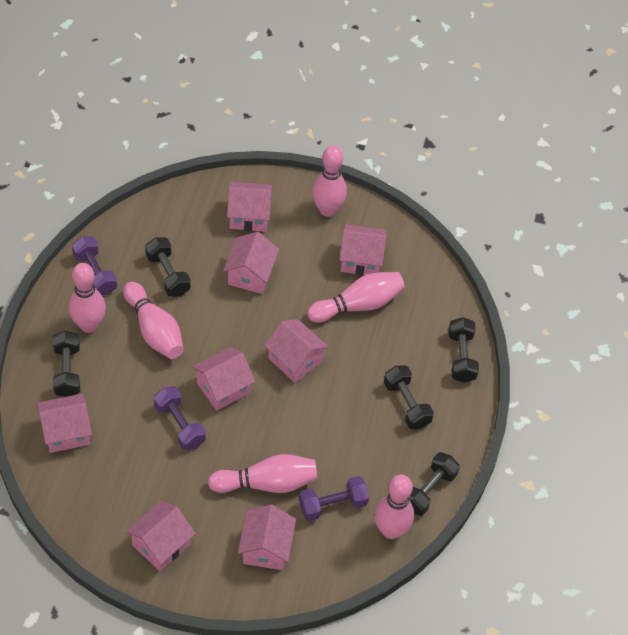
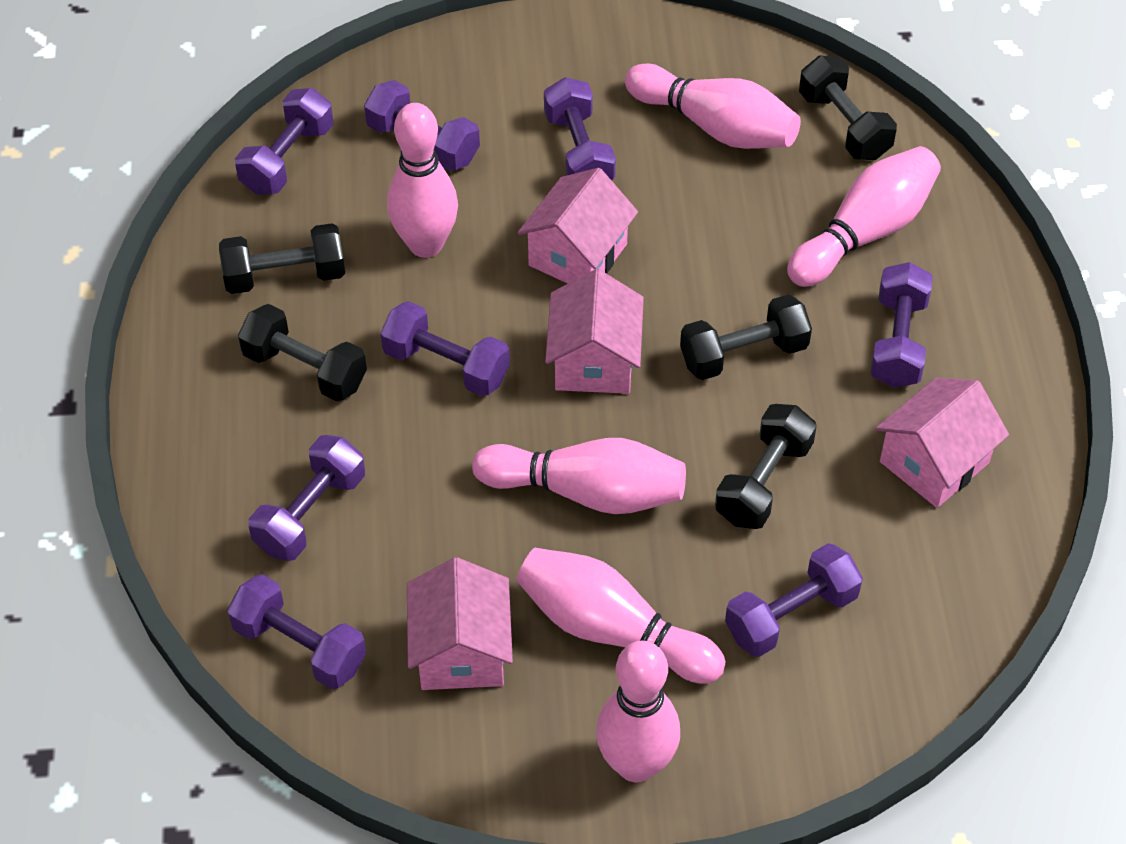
pink house: [37,394,92,453] [126,501,196,571] [192,347,255,411] [223,232,279,294] [227,182,273,232] [238,505,296,570] [264,319,328,383] [339,224,387,275] = 8 -> [407,557,513,690] [518,168,638,284] [545,269,644,394] [876,378,1009,508] = 4
purple dumbbell: [72,236,117,295] [154,386,206,451] [299,476,369,521] = 3 -> [227,574,366,689] [235,88,333,195] [248,435,365,561] [364,80,480,171] [380,301,510,397] [544,77,616,180] [725,543,863,657] [870,262,933,388] = 8

